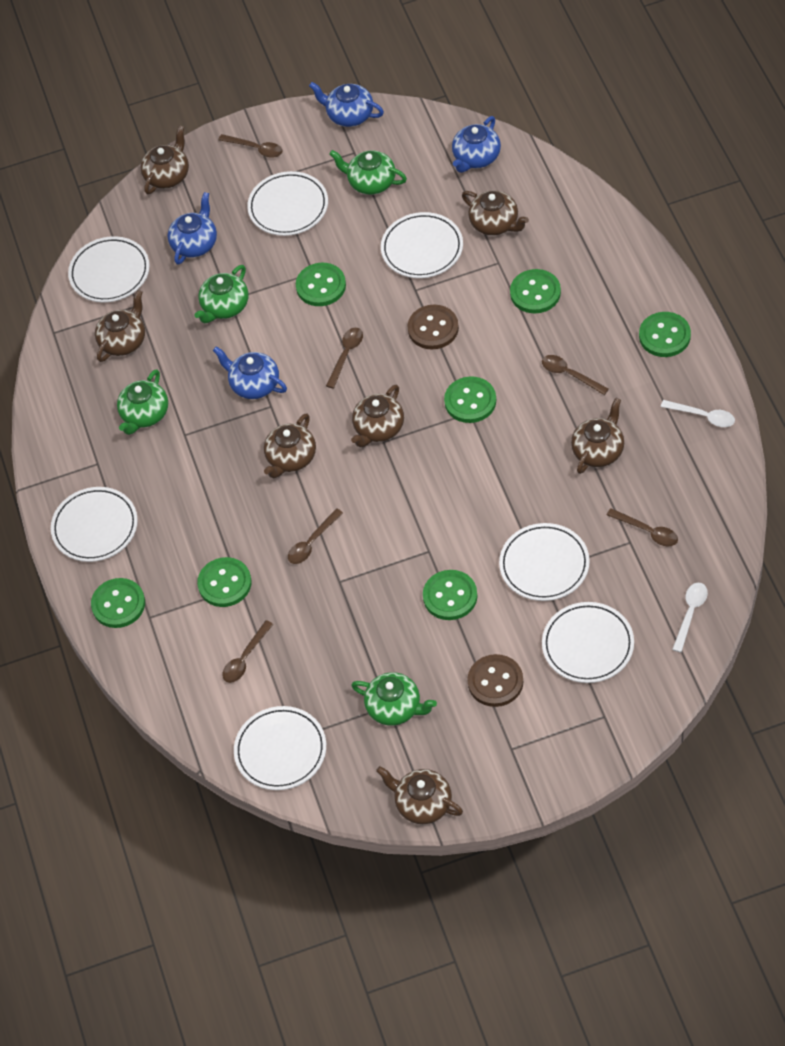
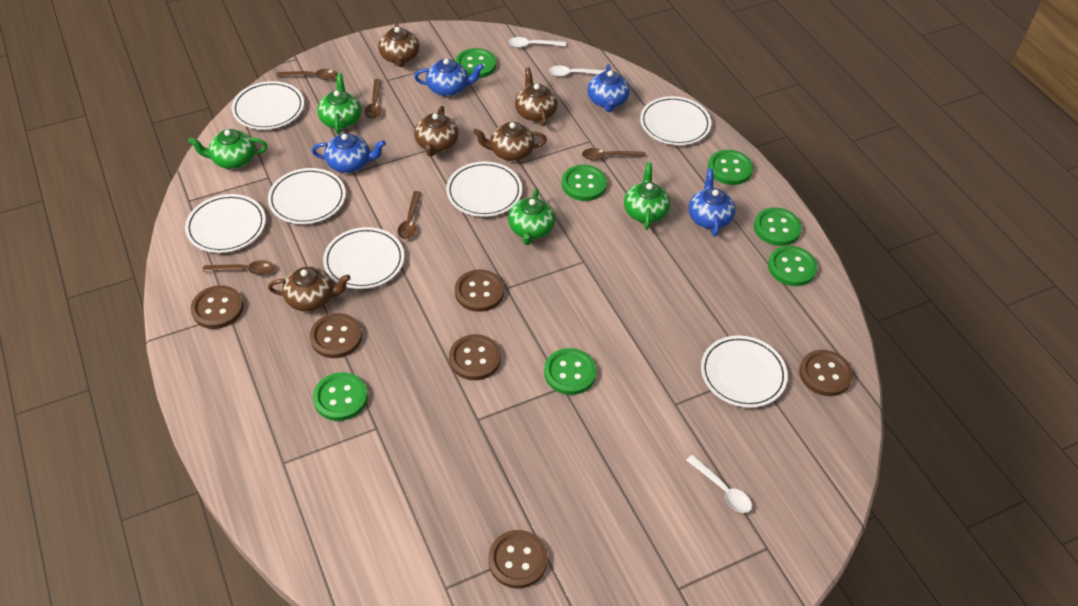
brown button: [407,305,459,350] [467,654,523,707] = 2 -> [191,285,243,329] [310,313,362,358] [449,334,501,380] [455,269,504,312] [488,530,548,589] [799,350,853,396] = 6
brown spoon: [218,134,283,158] [222,620,273,683] [288,508,343,564] [326,328,363,389] [542,355,609,395] [607,508,678,546] = 6 -> [203,260,274,275] [277,69,337,80] [365,79,382,119] [398,191,421,239] [582,148,646,160] = 5
brown teapot: [95,290,145,362] [141,126,189,194] [264,413,316,478] [351,384,404,448] [376,766,463,824] [462,190,529,236] [571,398,624,474] = 7 -> [268,266,351,312] [378,22,419,67] [414,106,459,157] [473,122,547,161] [515,67,558,126] = 5
white spoon: [661,400,735,427] [672,583,708,652] = 2 -> [508,37,566,48] [549,65,606,77] [687,455,752,513] = 3

